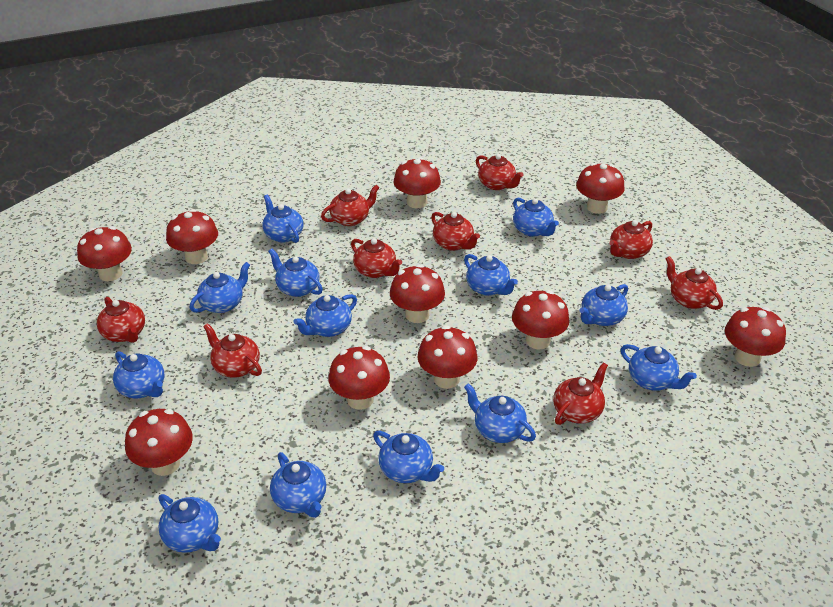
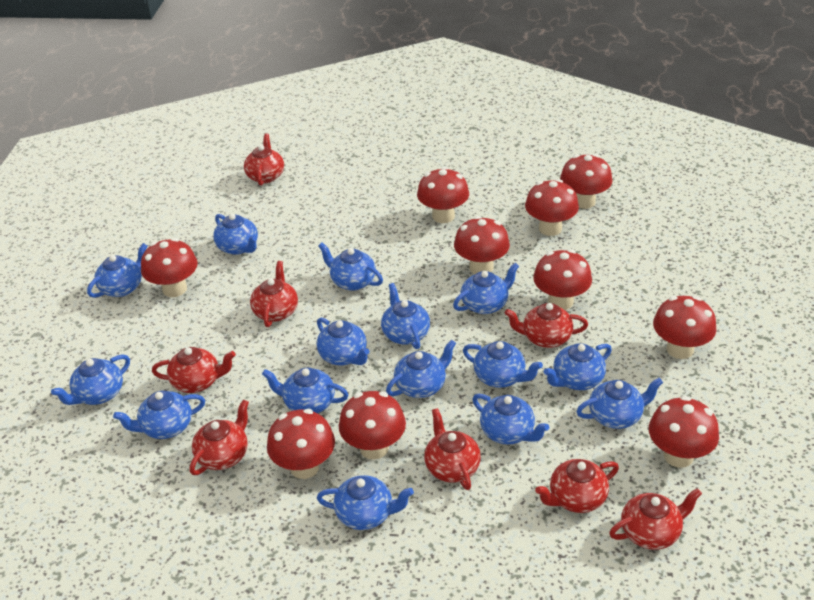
blue teapot: [113,351,164,398] [158,494,221,553] [190,262,250,313] [262,194,304,243] [268,248,323,297] [270,452,326,518] [293,294,357,337] [373,431,444,483] [464,254,518,296] [464,383,536,443] [513,198,559,237] [579,284,628,326] [621,344,697,391] = 13 -> [51,354,130,405] [87,243,148,298] [113,391,205,439] [213,214,258,255] [262,368,348,413] [317,318,370,365] [317,475,414,530] [318,243,383,290] [381,283,430,349] [386,340,456,398] [453,263,519,314] [463,341,543,388] [472,394,549,444] [544,343,612,390] [576,378,663,429] = 15
red teapot: [97,297,145,343] [203,323,262,378] [321,185,380,226] [351,238,402,278] [431,212,480,251] [476,154,524,190] [553,363,608,425] [609,220,653,259] [666,256,723,310] = 9 -> [152,347,236,393] [190,399,249,475] [244,133,284,186] [250,261,298,327] [424,408,481,490] [505,303,588,348] [535,459,619,513] [609,488,702,550] = 8

